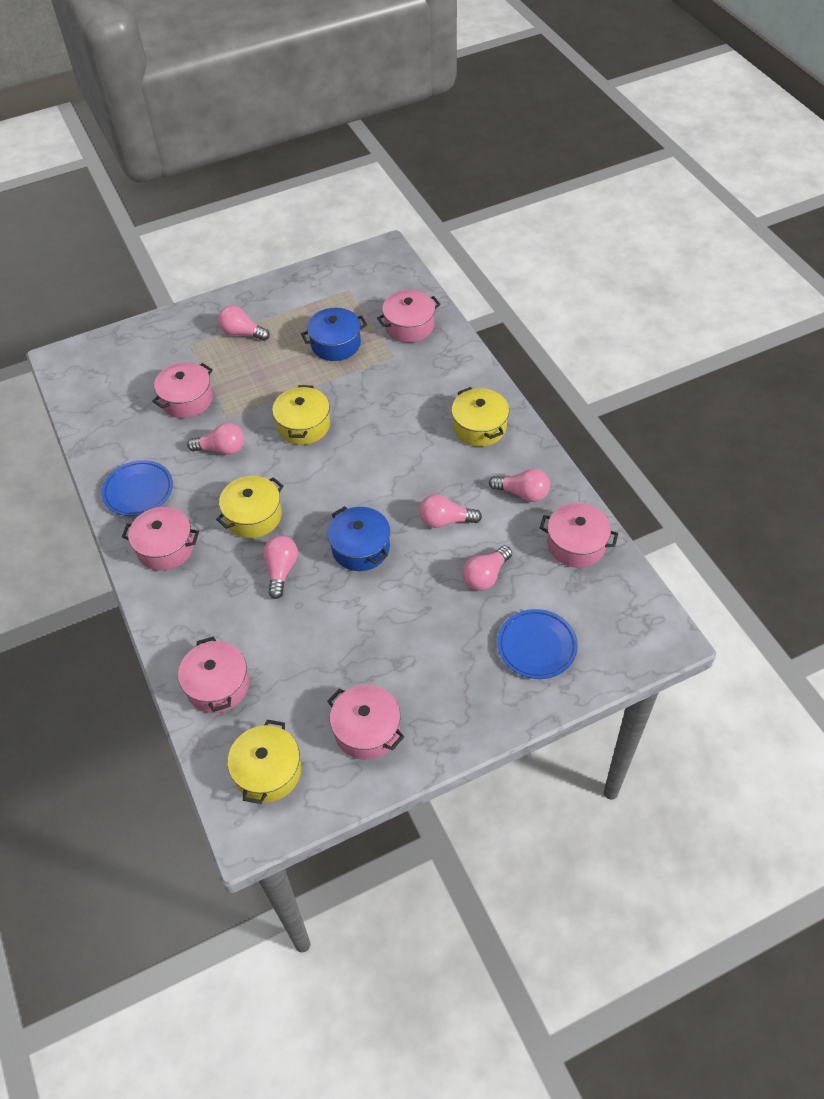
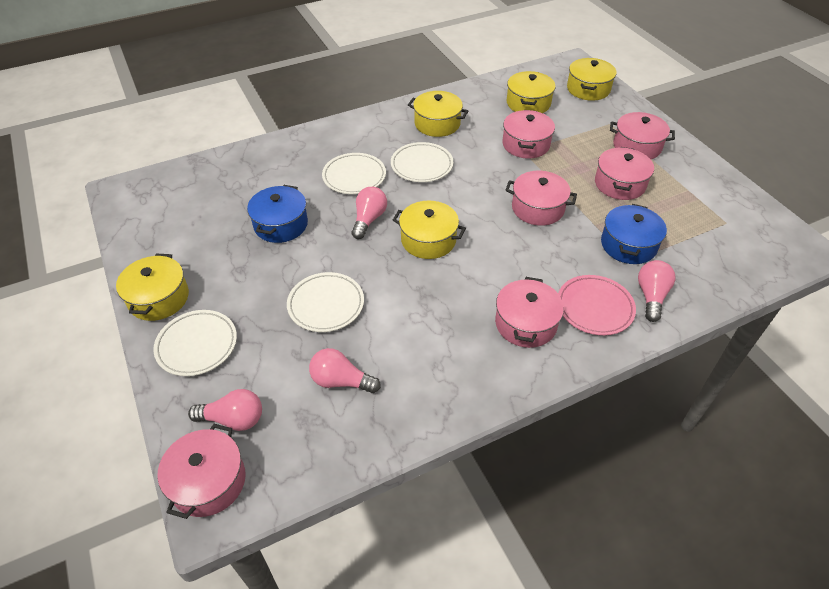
blue plate: [101,460,173,516] [497,609,578,679] = 2 -> none = 0
pink light bulb: [187,423,244,455] [218,306,270,341] [263,536,298,599] [419,494,482,528] [462,546,512,591] [489,469,550,502] = 6 -> [188,389,262,431] [309,348,381,393] [352,187,387,239] [638,260,675,322] = 4
pink plate: none = 0 -> [558,275,636,335] = 1
white plate: none = 0 -> [153,310,237,376] [287,272,364,332] [322,153,386,194] [391,142,453,182] = 4
yellow pot: [216,476,284,538] [227,720,301,804] [272,385,330,445] [451,387,509,447] = 4 -> [116,253,189,321] [393,201,466,259] [408,91,468,137] [507,71,556,113] [567,58,616,101] = 5

